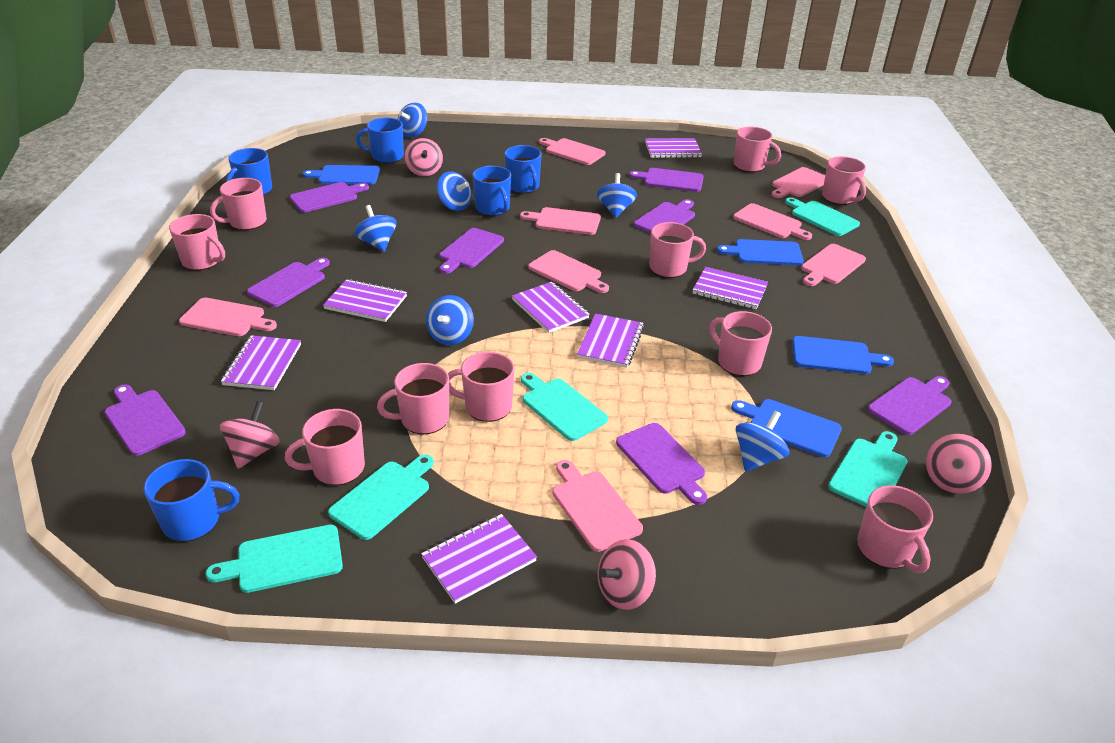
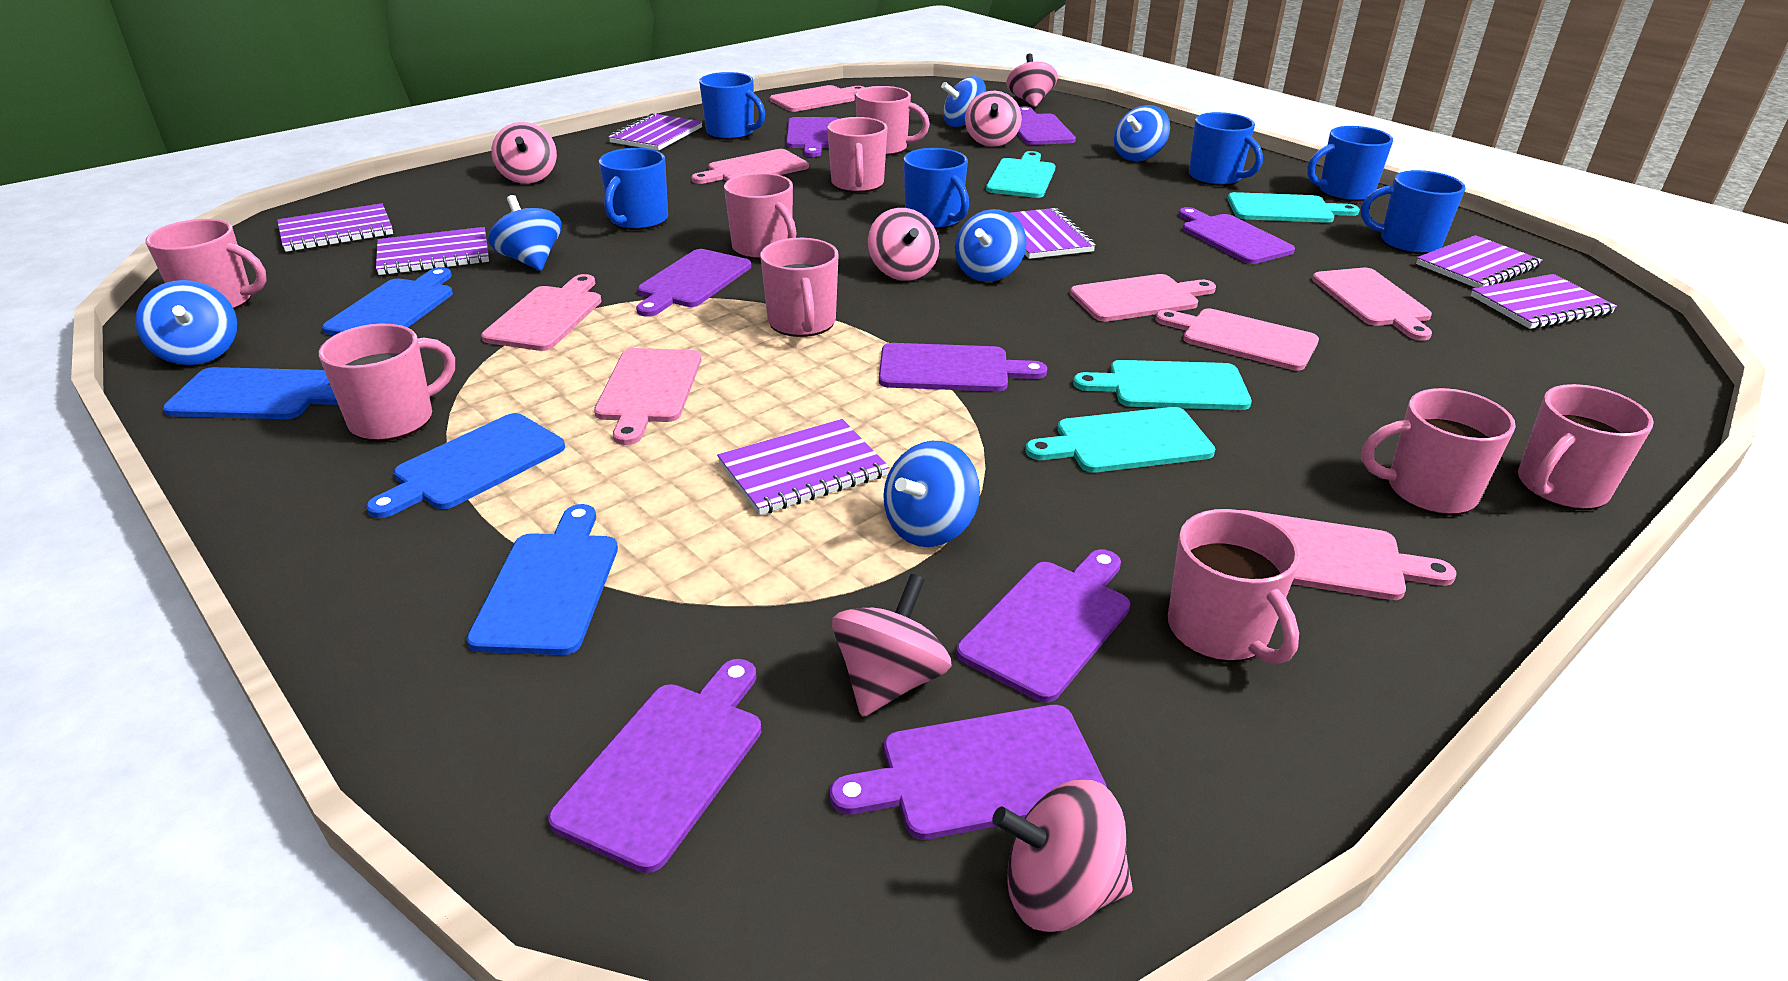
blue mug: [143,459,239,542] [226,148,272,196] [356,118,404,163] [472,166,511,216] [504,145,542,194] = 5 -> [599,148,668,230] [699,72,766,140] [903,148,969,229] [1189,112,1263,186] [1307,126,1393,202] [1361,170,1466,254] = 6
pink mug: [169,214,225,271] [210,178,267,230] [285,409,365,486] [377,363,449,434] [448,352,514,422] [649,222,706,278] [709,311,772,376] [734,127,781,172] [822,156,866,205] [857,485,933,573] = 10 -> [145,219,267,310] [319,324,455,441] [724,173,796,259] [760,238,839,337] [827,117,887,193] [855,86,930,155] [1168,509,1301,664] [1362,388,1516,516] [1518,384,1654,510] = 9
pink spinning top: [220,401,279,469] [405,138,443,176] [598,539,656,610] [926,434,992,494] = 4 -> [491,122,557,184] [832,574,952,717] [868,208,939,281] [965,91,1022,147] [992,780,1133,932] [1006,54,1058,107] = 6
turquoise cutting board: [205,525,343,593] [328,454,434,540] [521,373,608,441] [785,197,860,236] [828,431,908,507] = 5 -> [986,151,1055,198] [1025,407,1215,473] [1073,360,1252,410] [1227,192,1360,223] = 4

